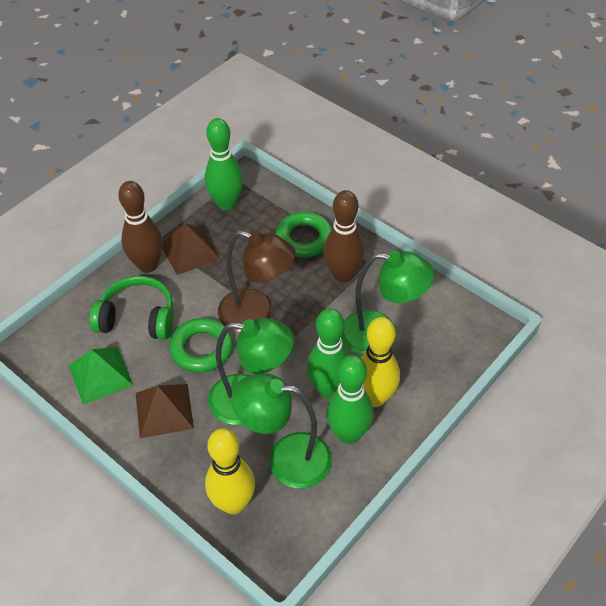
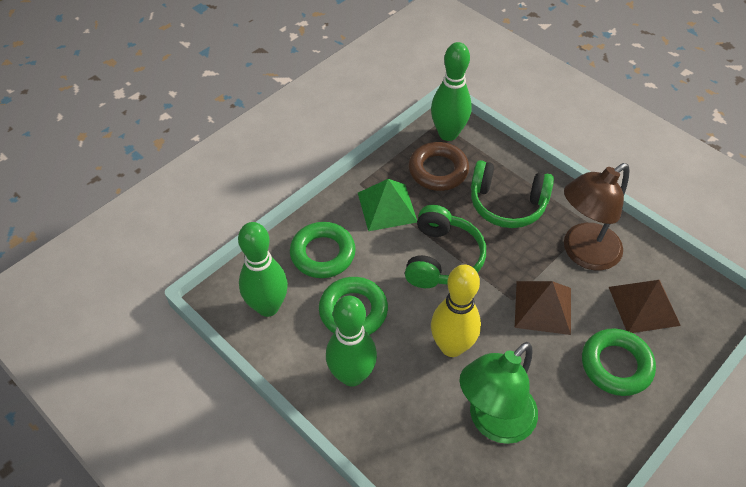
brown bowling pin: [118,181,163,273] [323,190,365,283] = 2 -> none = 0
brown ring: none = 0 -> [409,142,469,191] = 1
green headphones: [89,276,173,340] = 1 -> [405,205,486,288] [471,160,554,228] = 2
green lamp: [208,318,294,425] [231,373,332,488] [341,251,434,355] = 3 -> [459,342,538,444] = 1
green ring: [169,318,233,373] [276,212,332,258] = 2 -> [290,222,356,278] [319,277,388,335] [582,328,656,396] = 3
yellow bowling pin: [205,428,255,514] [361,317,400,407] = 2 -> [431,265,481,357] = 1

